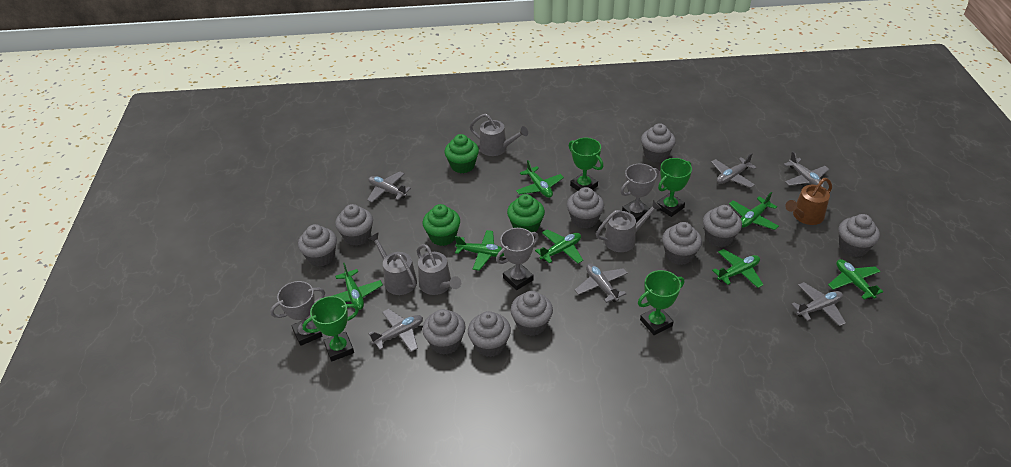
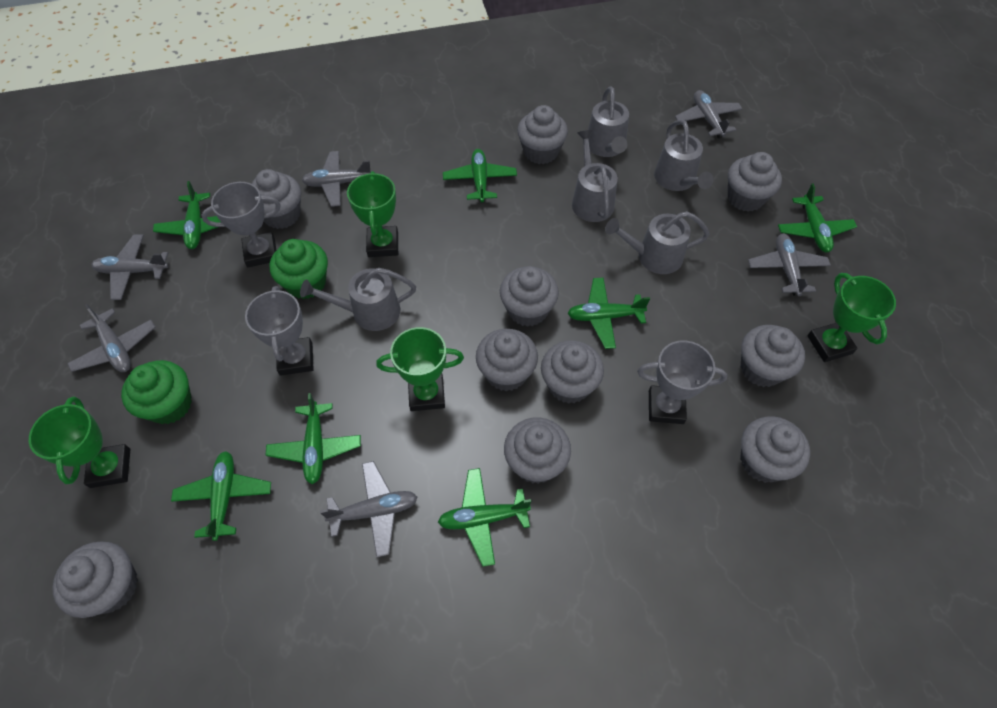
brown watering can: [785,178,832,225] = 1 -> none = 0
green cupcake: [423,204,460,246] [445,134,479,173] [507,194,545,232] = 3 -> [121,360,192,424] [270,239,328,299] = 2
grey watering can: [368,232,417,295] [417,244,461,295] [470,114,528,156] [596,200,661,252] = 4 -> [300,268,416,331] [572,130,618,222] [588,86,629,157] [605,211,710,274] [654,120,714,191] = 5

